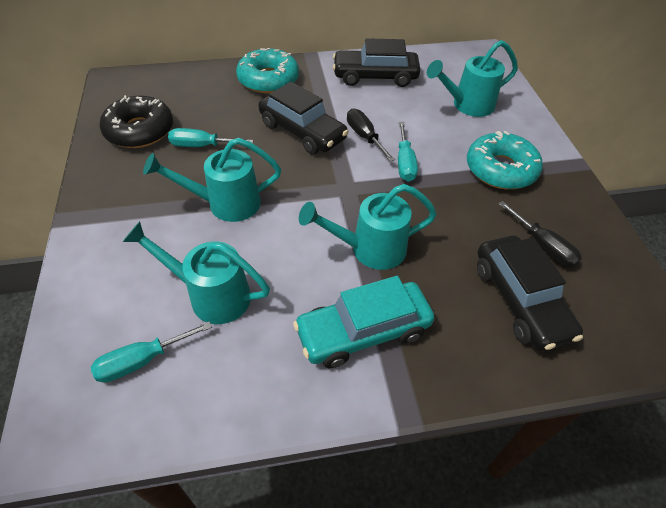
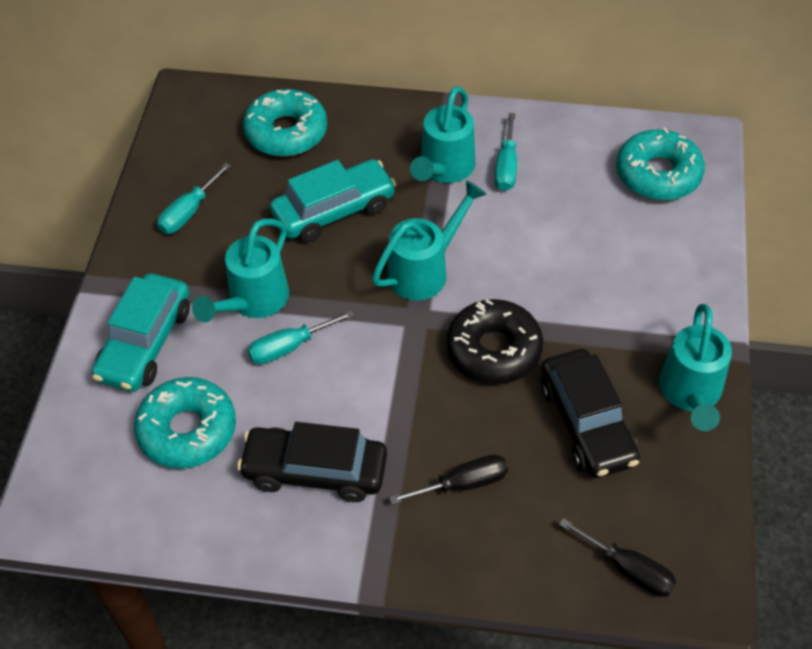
black car: [258,82,349,154] [333,38,420,87] [477,236,583,351] = 3 -> [237,422,387,502] [541,349,640,478] = 2
turquoise car: [293,276,434,368] = 1 -> [92,273,190,392] [270,159,397,242] = 2
turquoise donut: [236,48,299,93] [467,131,543,189] = 2 -> [134,377,236,469] [243,89,327,157] [616,128,705,201] = 3

